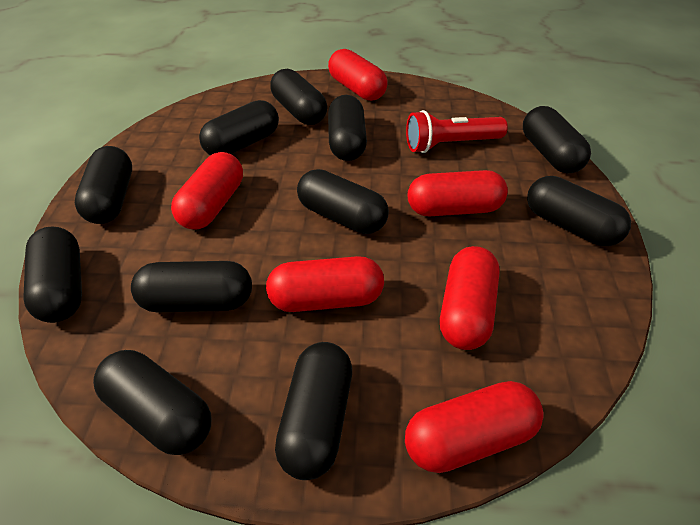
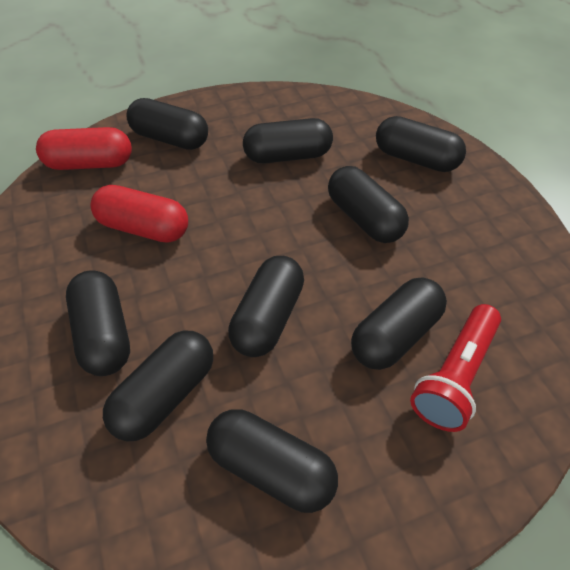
black capsule: [23,226,82,323] [75,146,132,224] [93,350,211,455] [131,261,252,312] [199,100,279,155] [270,69,327,125] [275,342,352,480] [297,169,389,234] [328,95,367,161] [523,106,591,173] [527,176,631,246] = 11 -> [66,270,130,376] [103,331,213,441] [126,98,208,150] [206,409,338,513] [228,256,304,357] [243,118,333,163] [328,166,409,243] [351,278,447,370] [376,116,466,172] = 9
red capsule: [171,152,243,230] [266,256,384,312] [328,49,388,101] [405,381,544,473] [408,170,508,217] [440,246,500,350] = 6 -> [36,127,132,170] [91,185,188,243] = 2

